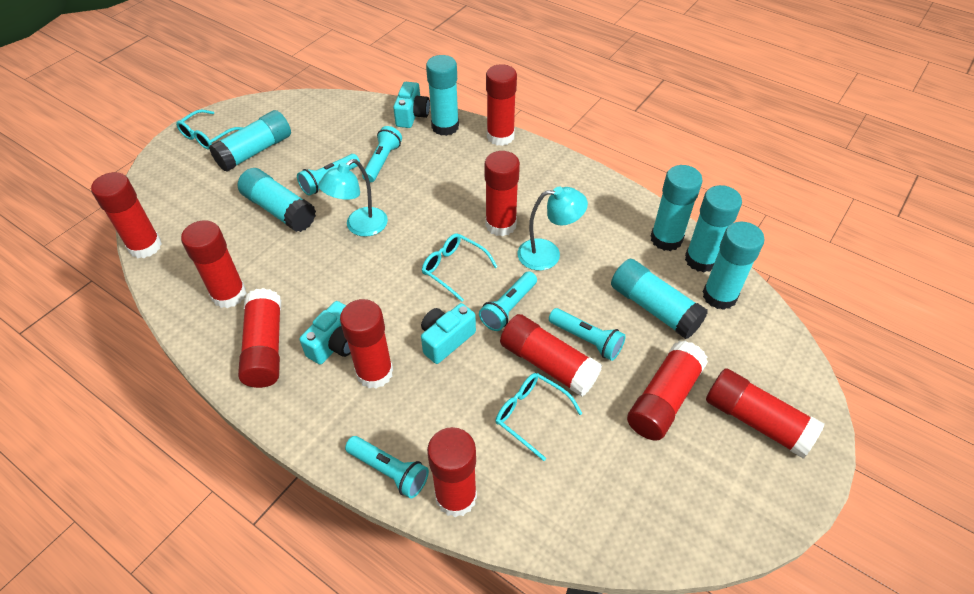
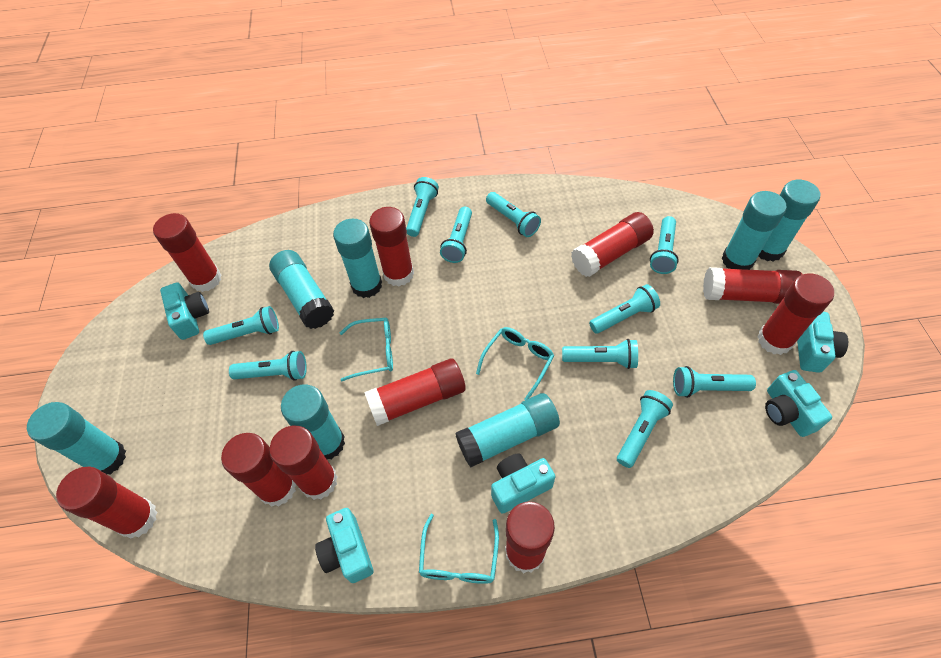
turquoise camera: [299,301,350,365] [393,82,430,128] [421,303,476,364] = 3 -> [160,282,209,340] [315,508,373,583] [491,453,555,514] [765,370,832,437] [797,312,848,373] = 5
turquoise flashlight: [297,154,360,196] [345,436,429,498] [362,126,402,182] [479,271,537,331] [549,308,626,361] = 5 -> [203,306,279,345] [229,351,307,381] [406,177,439,237] [440,207,472,263] [486,192,541,237] [562,339,638,369] [589,284,660,334] [617,390,673,468] [650,216,679,274] [673,366,756,398] = 10
turquoise lamp: [318,159,388,237] [518,187,588,271] = 2 -> none = 0

